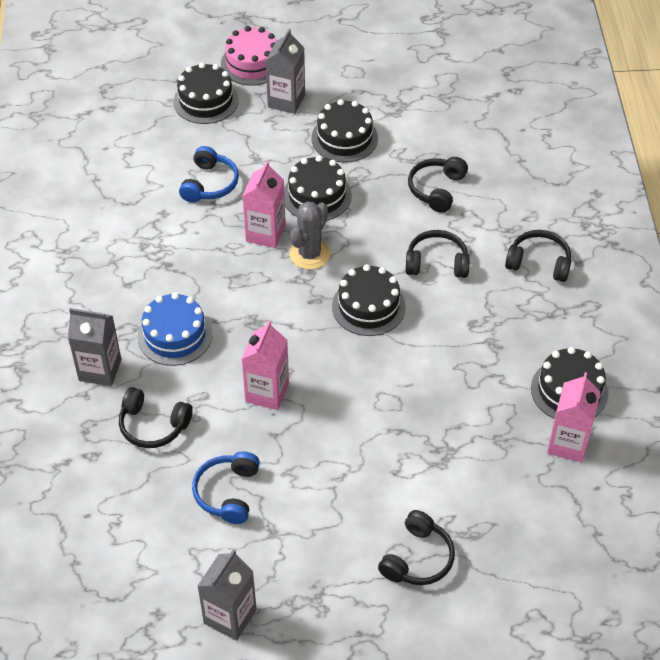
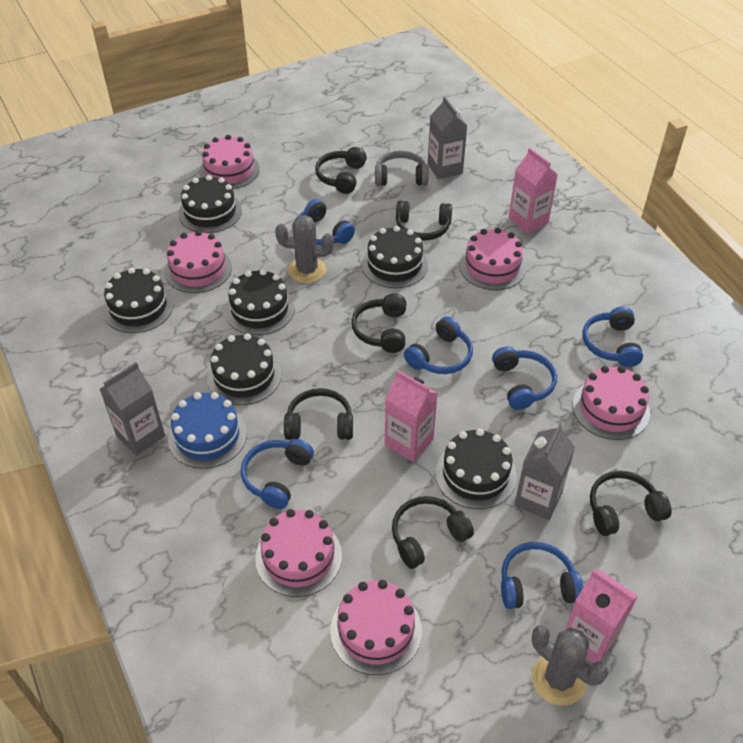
black cake: [173,63,239,124] [284,156,352,220] [311,99,378,163] [332,264,406,336] [531,347,609,419] = 5 -> [103,267,174,333] [178,175,242,233] [207,333,281,405] [225,269,295,335] [362,226,428,288] [435,429,517,509] = 6
black headphones: [119,387,193,448] [378,510,455,585] [406,230,470,278] [408,157,468,213] [505,230,571,282] = 5 -> [284,388,353,440] [315,147,367,194] [351,293,407,353] [392,496,474,569] [396,201,452,240] [590,471,672,536] = 6
blue headphones: [179,146,239,203] [192,451,260,524] = 2 -> [241,439,314,509] [295,199,355,245] [404,316,473,374] [492,346,557,410] [501,542,584,609] [583,307,643,367] = 6
grey cactus: [289,201,330,270] = 1 -> [275,215,334,283] [532,625,608,706] = 2
grey headphones: none = 0 -> [375,151,429,186] = 1
pink cake: [221,26,277,86] = 1 -> [165,230,232,293] [199,135,260,189] [255,509,342,597] [330,580,422,675] [459,228,526,290] [572,366,650,440] = 6

